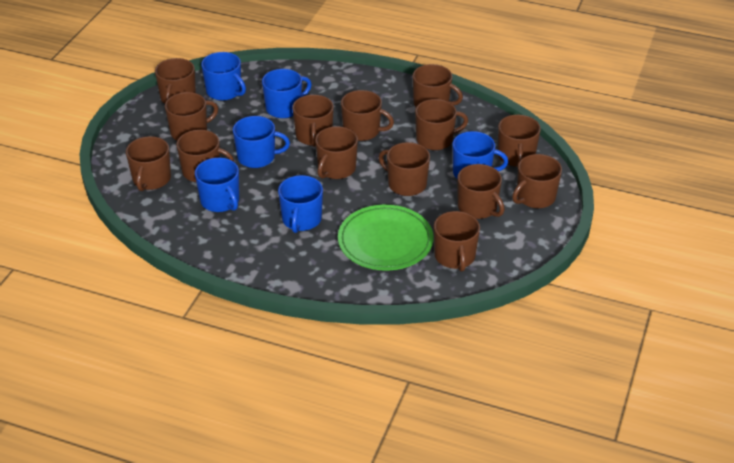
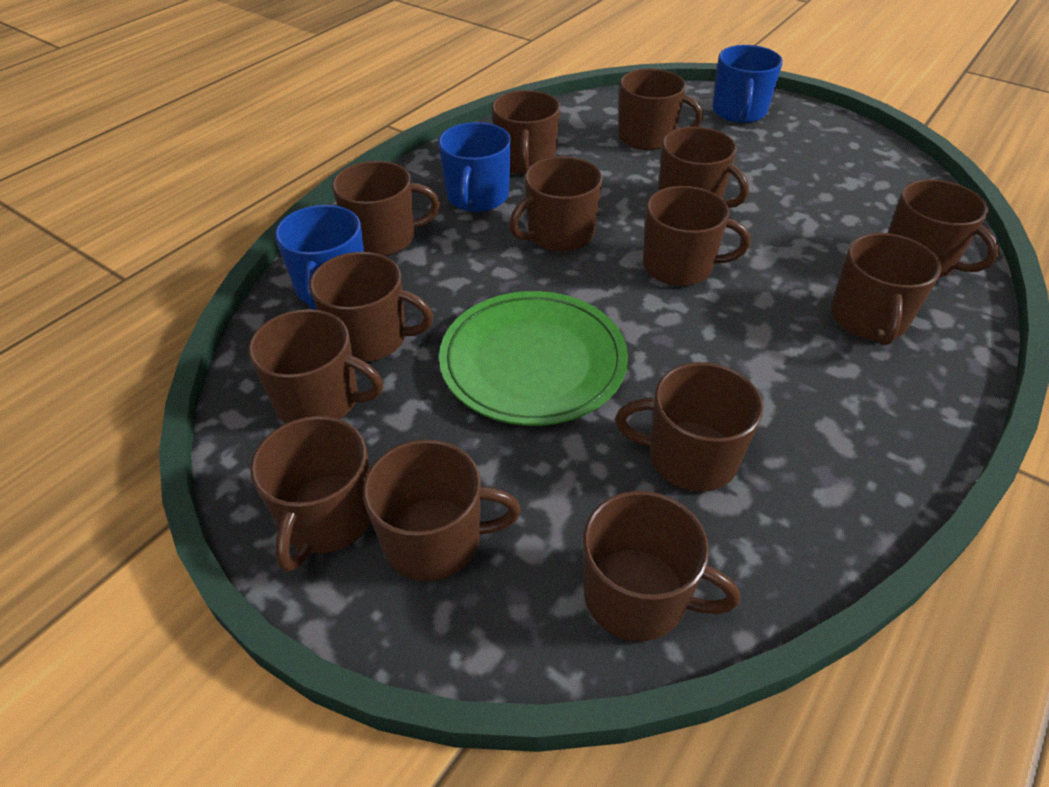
blue mug: [195,158,239,212] [201,52,246,101] [233,116,290,168] [262,69,312,118] [278,175,323,233] [453,131,509,178] = 6 -> [275,205,364,310] [438,122,511,212] [712,45,783,123] = 3

